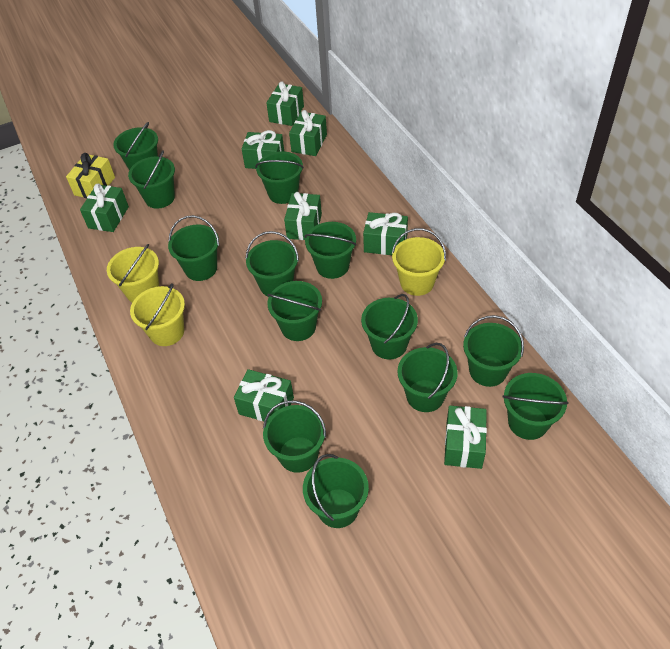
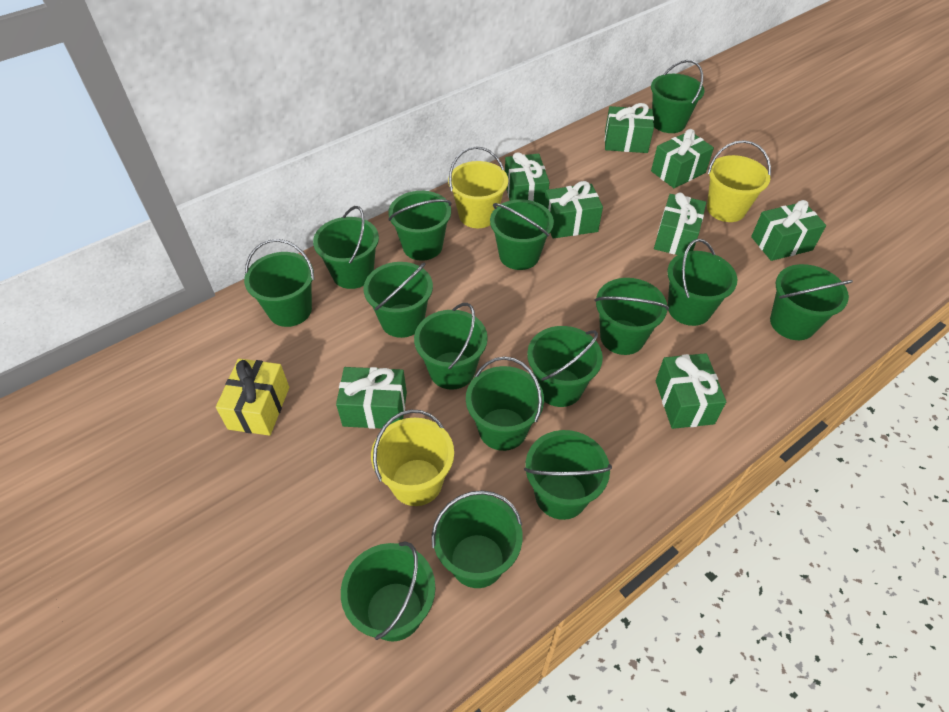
green bucket: [113,122,158,170] [128,150,175,209] [168,215,219,281] [246,231,299,297] [255,151,304,204] [263,400,326,473] [267,281,322,341] [303,454,369,528] [304,222,357,279] [361,294,418,360] [397,343,458,412] [463,315,524,387] [502,373,569,440] = 13 -> [244,239,314,327] [313,206,379,289] [341,541,436,642] [363,262,433,338] [388,191,451,261] [414,303,488,390] [431,490,523,588] [466,357,544,451] [490,199,554,270] [524,430,612,520] [527,326,603,407] [595,278,669,355] [651,60,705,133] [667,239,737,326] [770,264,853,340] = 15

